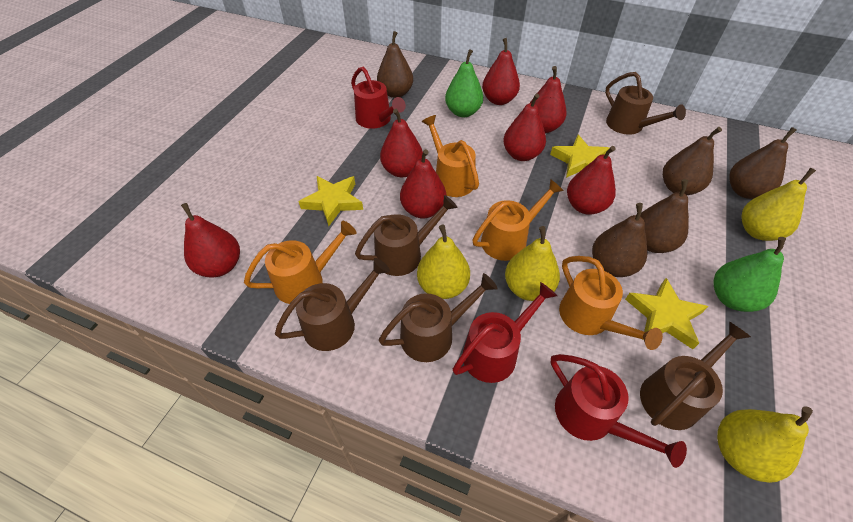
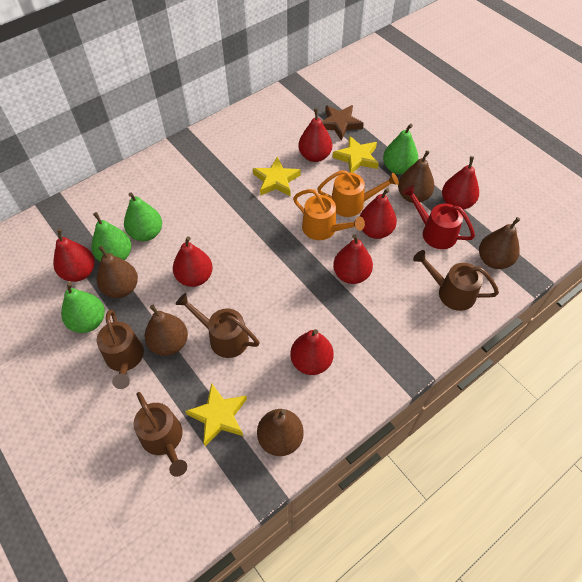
brown star: none = 0 -> [322,105,364,141] = 1
brown watering can: [275,258,390,351] [355,195,458,276] [379,273,498,362] [605,72,686,135] [640,322,751,430] = 5 -> [97,310,144,389] [134,392,187,477] [176,293,259,358] [413,250,499,311] = 4
green pear: [445,49,483,117] [713,237,786,312] = 2 -> [61,282,105,333] [92,212,131,262] [124,192,162,241] [383,124,418,175] = 4
orange watering can: [244,221,356,304] [422,115,479,197] [472,179,564,261] [559,256,663,350] = 4 -> [293,189,365,240] [317,170,399,217] = 2
red watering can: [351,67,406,129] [453,282,557,383] [551,354,687,468] = 3 -> [403,185,475,249] = 1
yellow pear: [417,224,470,299] [505,226,560,301] [717,406,813,483] [742,168,816,241] = 4 -> none = 0

